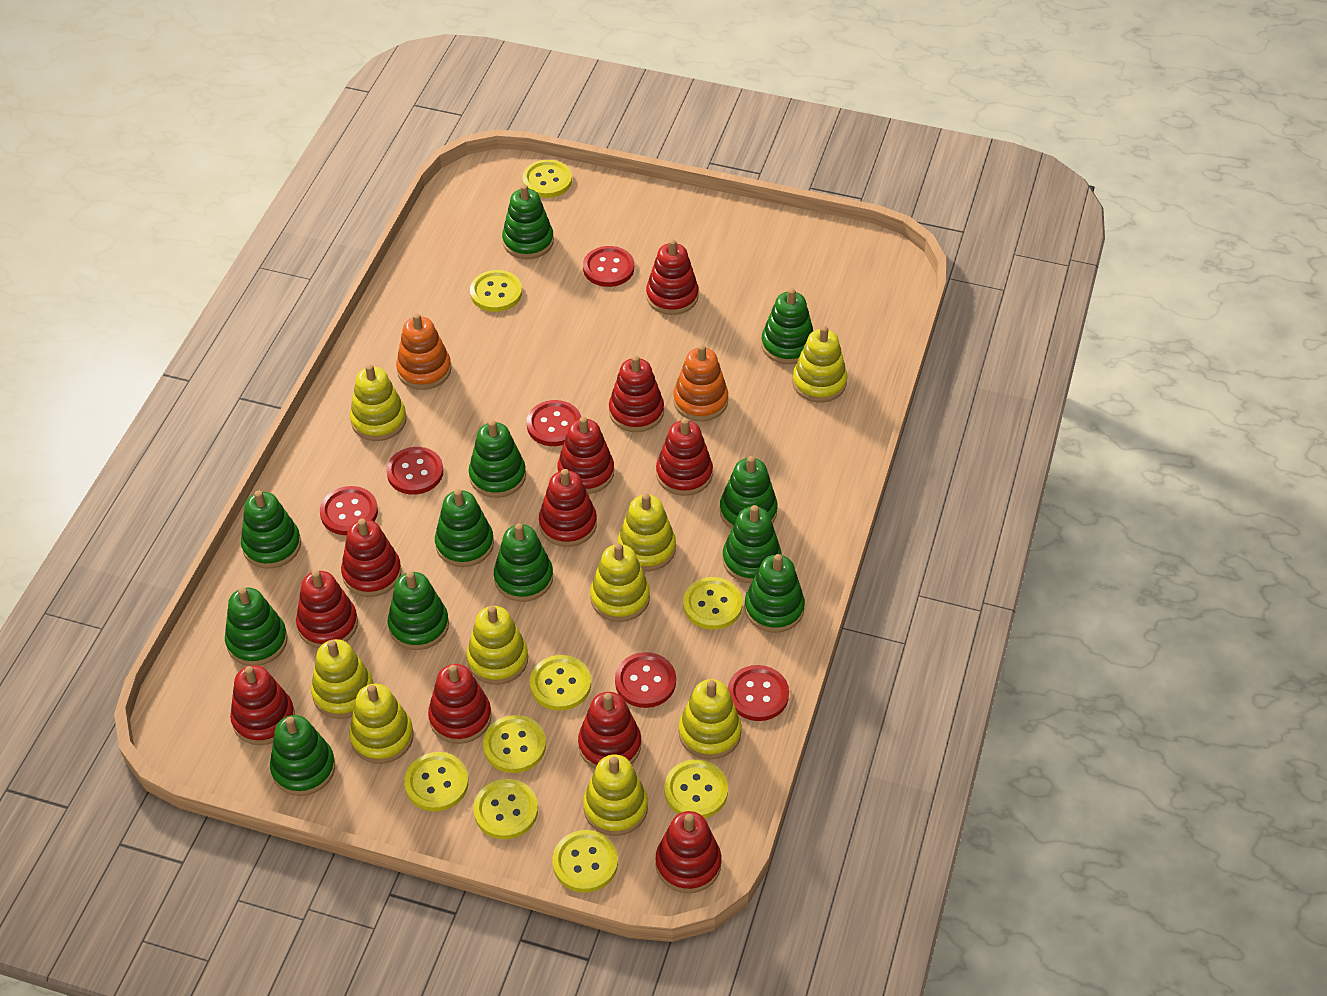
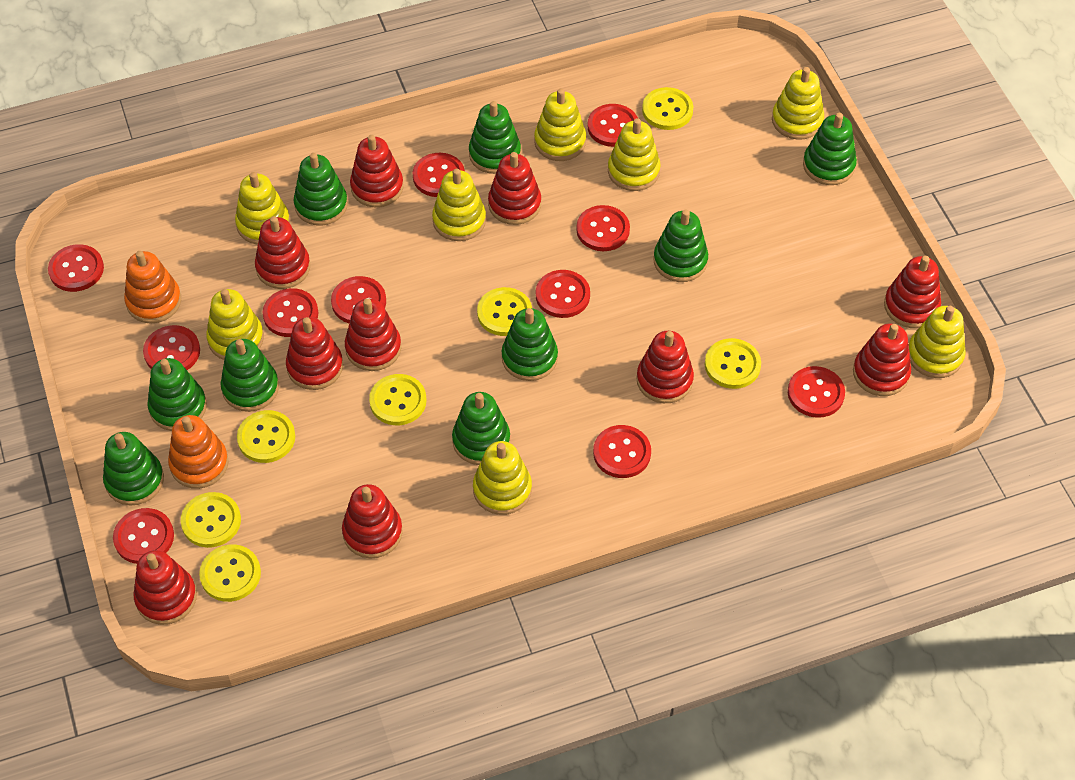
green stacking toy: [225,587,288,666] [241,490,301,569] [270,715,335,796] [388,571,449,650] [435,489,494,567] [469,420,526,498] [494,523,553,602] [502,184,554,259] [720,456,778,529] [722,505,781,583] [744,554,805,633] [761,288,813,364] = 12 -> [103,432,164,505] [148,358,207,431] [221,339,279,412] [294,153,348,226] [452,392,510,465] [469,101,521,174] [501,308,558,381] [653,209,708,282] [803,113,857,185] = 9
red button: [320,486,378,535] [386,447,443,495] [527,400,581,446] [583,246,634,287] [615,652,676,708] [728,665,789,721] = 6 -> [48,244,104,292] [113,508,174,564] [143,325,200,370] [262,288,318,337] [331,276,386,323] [413,153,465,197] [536,270,590,318] [576,205,630,251] [588,104,638,147] [593,425,651,478] [788,366,845,418] = 11
red stacking toy: [230,665,295,745] [296,570,358,648] [341,519,402,597] [428,664,492,744] [539,469,597,547] [557,417,614,494] [578,692,641,769] [609,355,664,432] [646,239,699,315] [655,811,721,893] [656,418,713,496] = 11 -> [134,550,197,625] [255,216,310,289] [286,317,343,390] [342,484,403,559] [345,298,401,371] [350,135,403,207] [488,152,541,225] [636,331,694,403] [853,324,911,396] [884,256,941,328] = 10
yellow button: [404,752,469,811] [470,270,522,312] [473,779,538,839] [483,715,546,773] [522,160,572,198] [530,655,591,711] [552,830,618,893] [664,759,728,818] [683,577,743,630] = 9 -> [181,492,241,548] [199,545,261,602] [237,410,295,463] [369,374,426,425] [477,287,532,336] [642,87,693,130] [705,338,761,389] = 7
yellow stacking toy: [311,639,374,719] [349,683,414,764] [350,364,407,441] [466,606,528,685] [583,755,648,836] [590,543,650,622] [617,493,676,571] [679,679,742,759] [792,326,847,402] = 9 -> [206,289,264,360] [235,172,290,245] [432,168,486,241] [473,441,532,515] [534,89,586,161] [608,118,661,191] [772,67,824,140] [909,306,966,378] = 8

